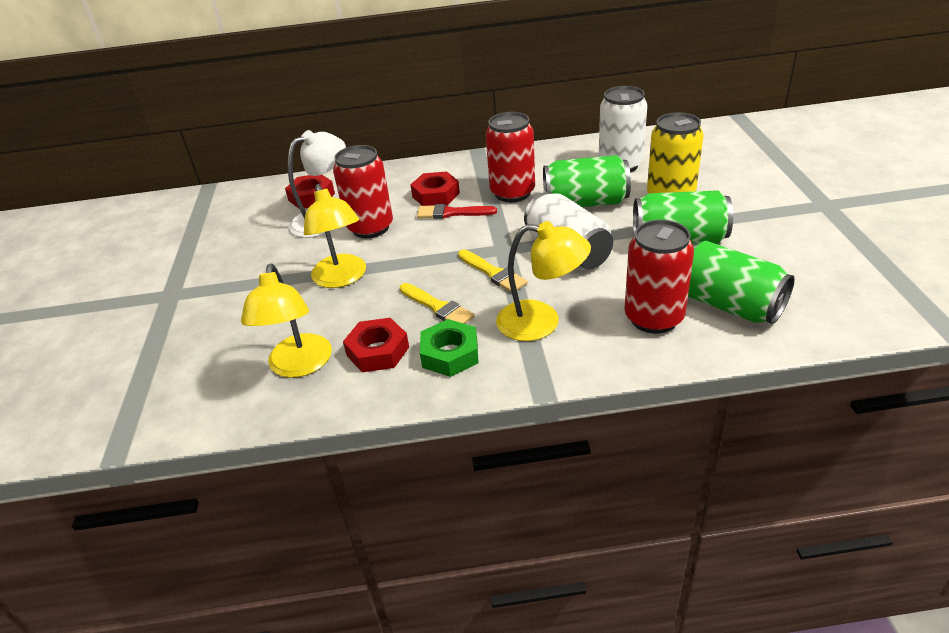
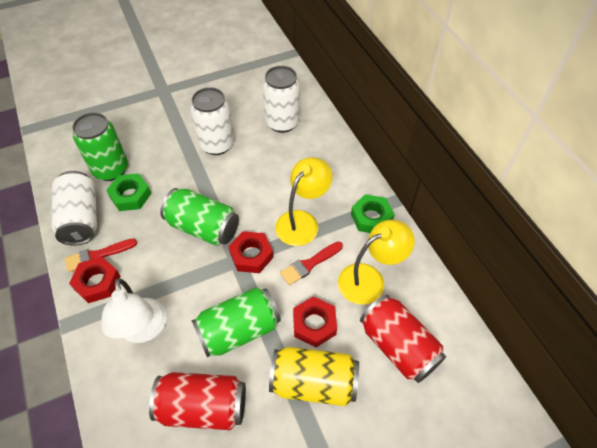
green nut: [420,319,479,377] = 1 -> [106,173,151,211] [351,194,395,233] = 2
red brush: [417,204,497,219] = 1 -> [64,238,137,272] [280,242,343,285] = 2
red can: [333,145,393,238] [486,112,535,202] [624,220,694,334] = 3 -> [149,372,246,430] [360,295,446,383] = 2
white can: [524,192,613,270] [599,86,647,173] = 2 -> [51,171,97,246] [190,87,234,155] [263,66,300,133] = 3
yellow brush: [400,283,474,324] [458,249,528,293] = 2 -> none = 0
yellow lamp: [241,264,332,378] [304,184,366,288] [496,221,591,341] = 3 -> [275,157,332,246] [338,220,415,305] = 2

